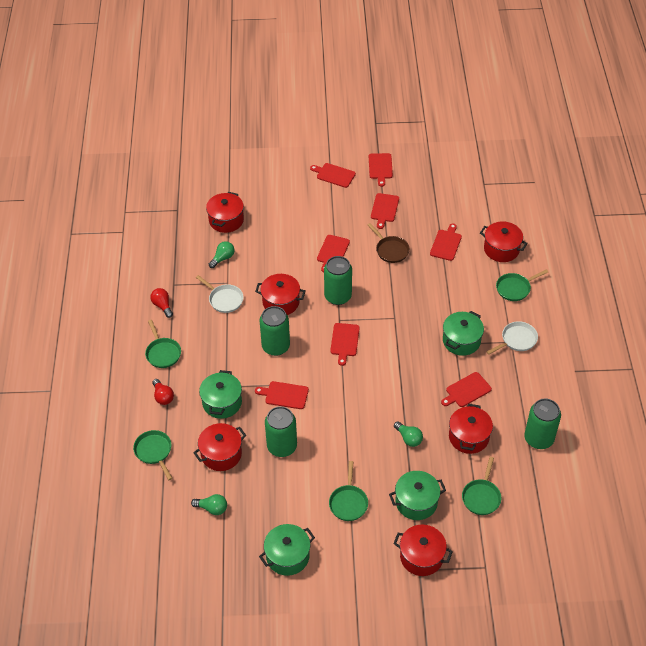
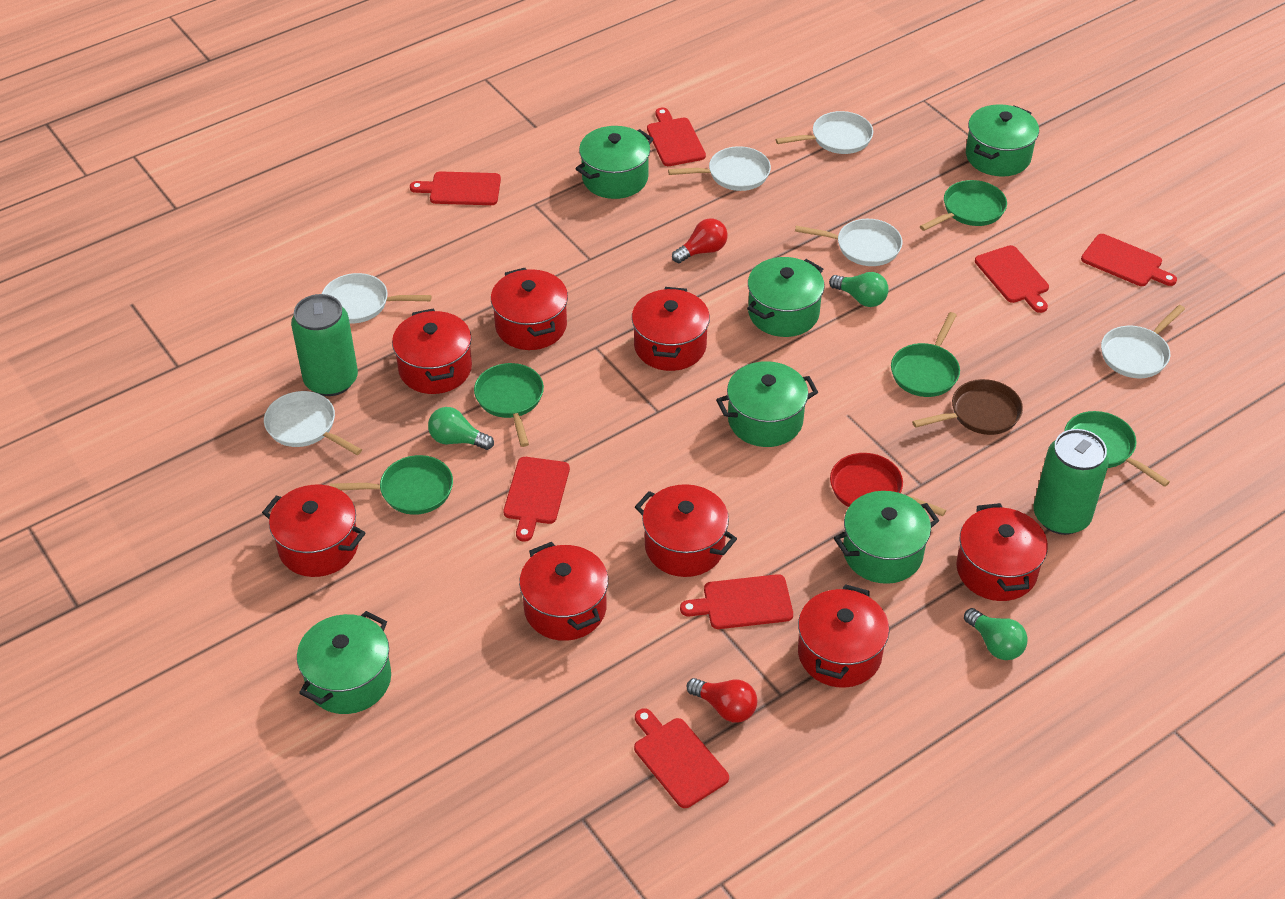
green can: [259,306,290,356] [265,406,297,457] [324,256,352,305] [524,398,561,449] = 4 -> [291,294,358,396] [1033,429,1109,535] = 2
green pot: [199,370,242,419] [259,524,315,576] [389,471,446,520] [443,311,484,356] = 4 -> [297,611,391,714] [575,126,653,199] [716,361,818,447] [747,257,825,337] [834,491,940,584] [966,104,1039,177] = 6
red cutting board: [255,381,309,409] [310,163,356,188] [317,235,350,272] [330,323,360,366] [369,153,393,187] [371,193,399,229] [430,223,462,261] [441,372,492,407] = 8 -> [410,171,501,205] [503,457,570,542] [634,708,729,808] [647,108,706,166] [680,574,793,629] [975,245,1049,313] [1081,234,1177,286] = 7
red pan: none = 0 -> [830,453,946,517] = 1
red pot: [193,423,246,471] [206,192,244,233] [255,274,306,315] [393,524,453,576] [449,404,493,454] [480,222,528,262] = 6 -> [262,485,365,577] [392,308,472,394] [491,268,568,350] [519,542,608,641] [632,287,710,371] [635,484,737,577] [798,584,889,688] [956,503,1048,601] = 8
white pan: [196,275,244,313] [487,321,538,355] = 2 -> [264,391,362,455] [322,273,432,323] [668,146,771,191] [776,111,873,154] [795,219,902,266] [1101,305,1185,378] = 6

